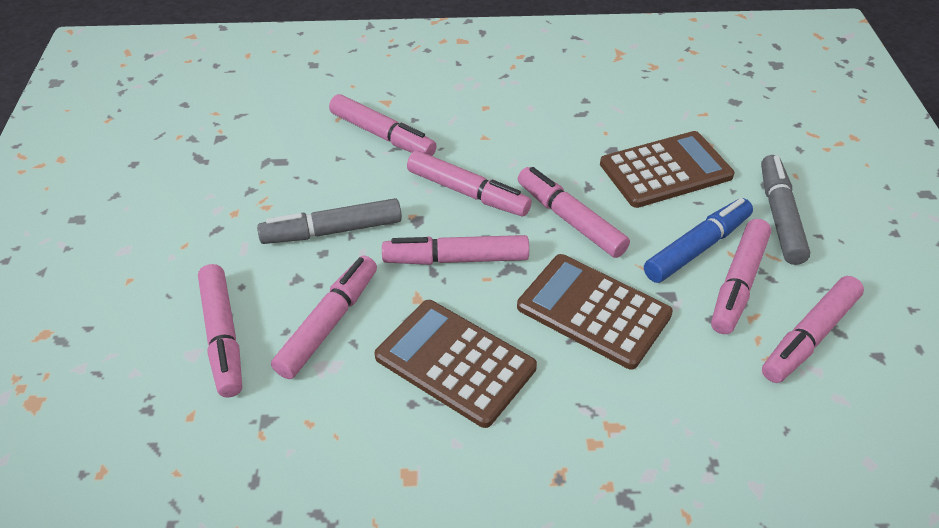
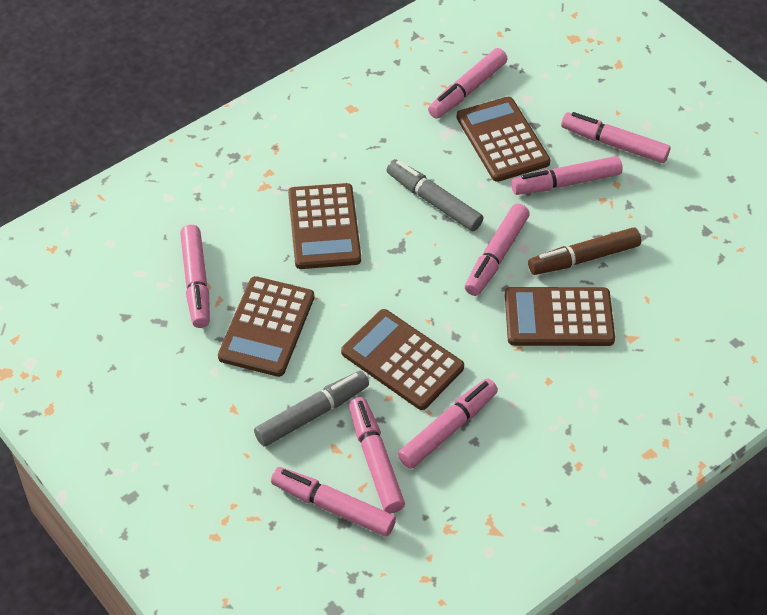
blue marker: [644,198,753,283] = 1 -> none = 0
brown calculator: [375,300,537,428] [517,254,673,369] [600,131,734,208] = 3 -> [218,276,314,377] [288,183,361,269] [341,309,464,410] [456,97,551,182] [505,287,615,346] = 5
brown marker: none = 0 -> [528,227,641,275] = 1

